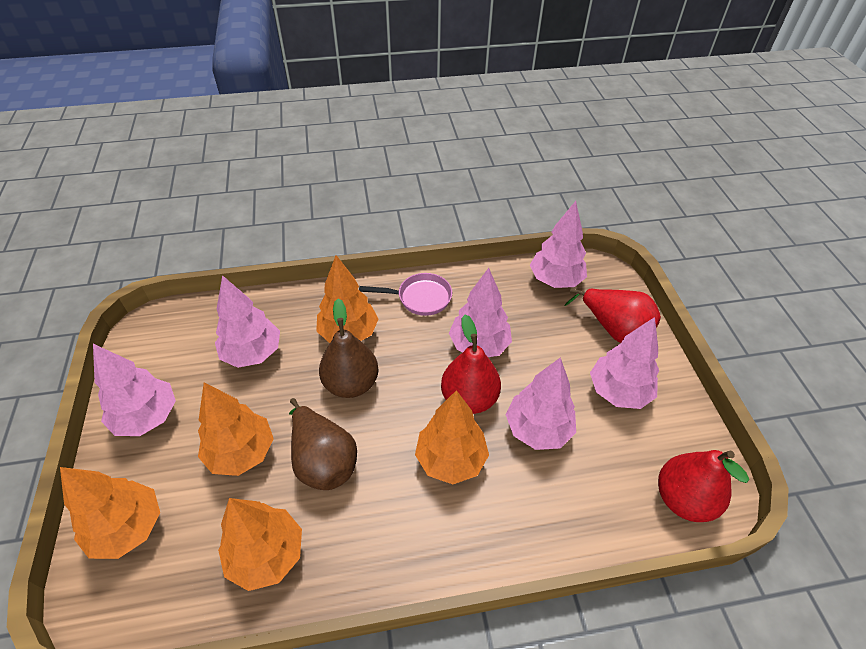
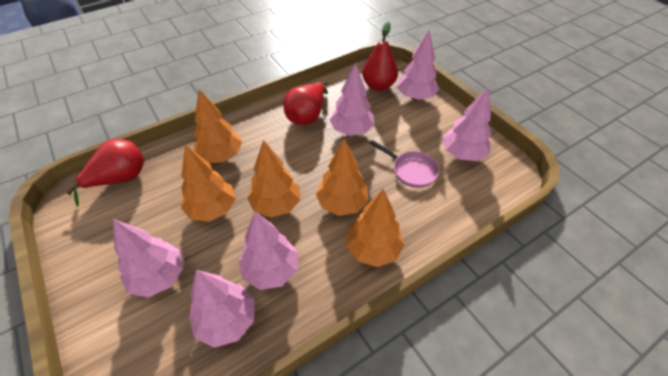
brown pear: [289,398,357,490] [319,299,379,398] = 2 -> none = 0

